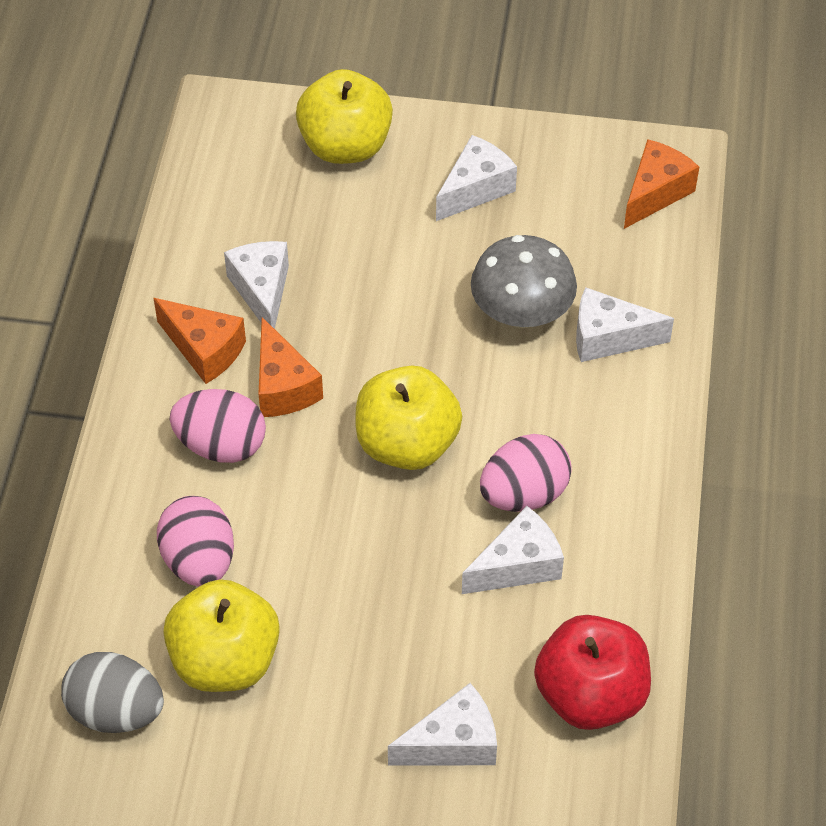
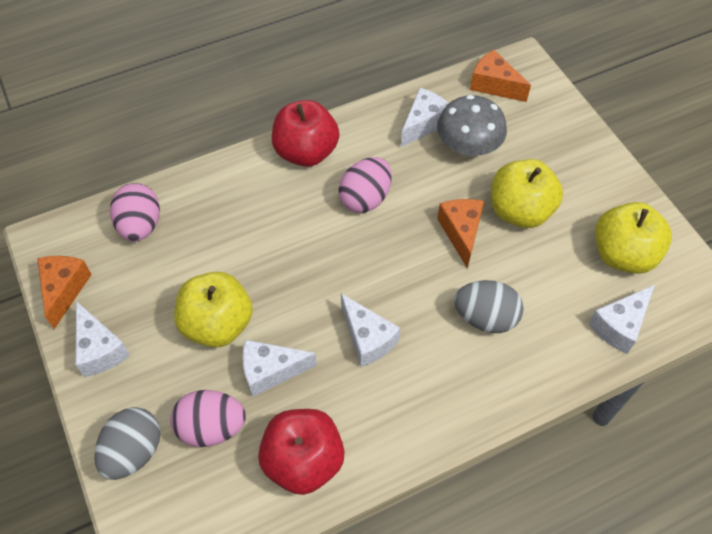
grey egg: [61,652,164,733] = 1 -> [94,407,160,480] [454,280,524,333] = 2
red apple: [534,615,651,730] = 1 -> [258,409,345,495] [272,100,339,167] = 2

